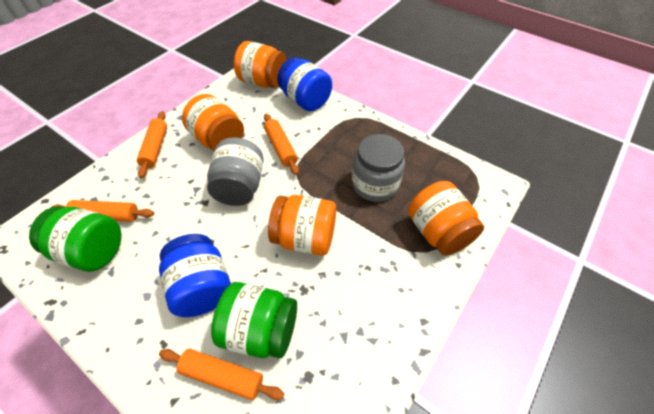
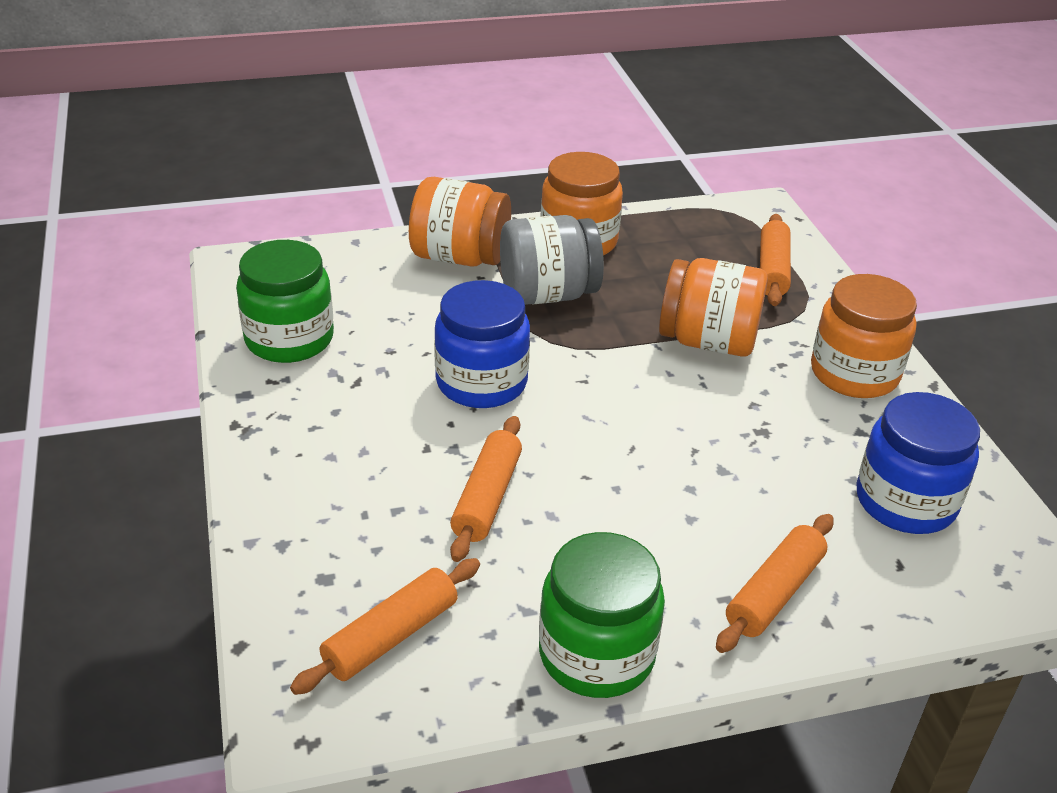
grey jar: [207,137,264,206] [352,134,405,202] = 2 -> [500,215,604,305] = 1

